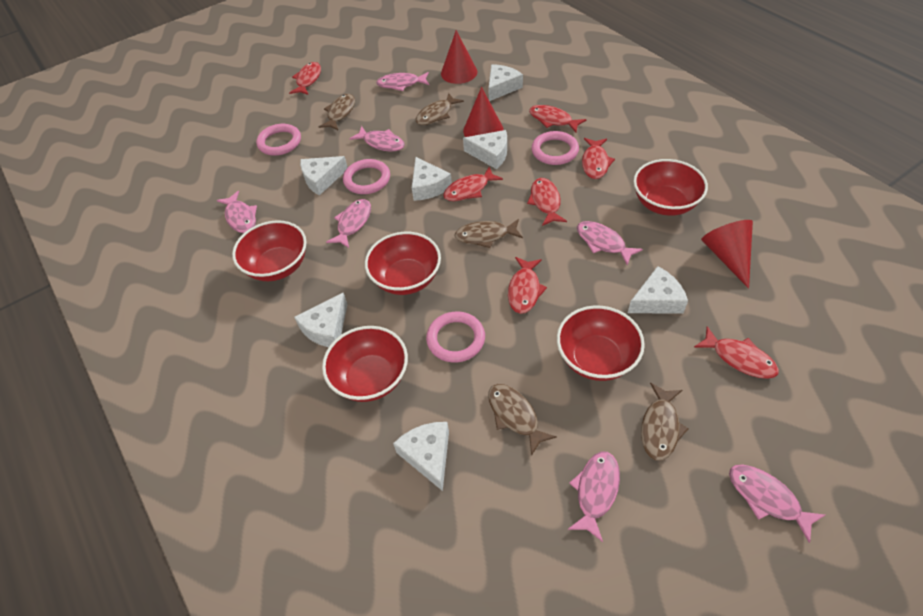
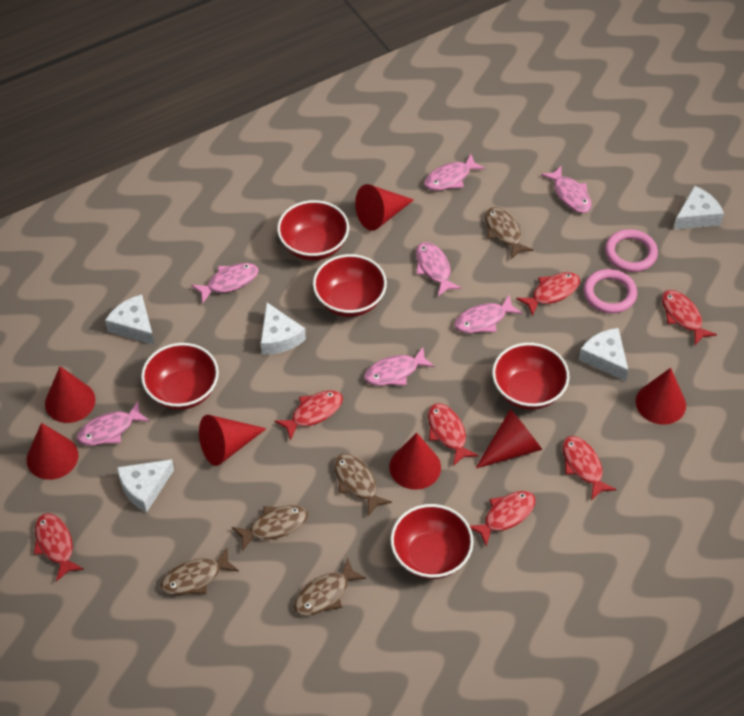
pink ring: [256,124,301,156] [343,159,390,194] [426,311,485,363] [532,131,579,165] = 4 -> [583,269,637,313] [605,229,658,272] = 2
red cone: [441,30,477,84] [463,87,503,137] [701,220,753,289] = 3 -> [27,423,78,480] [45,366,95,423] [199,415,267,466] [355,184,414,231] [389,433,441,490] [476,409,542,468] [636,368,686,425] = 7
white cheese: [294,293,348,347] [300,156,348,196] [393,422,449,491] [412,157,452,201] [463,130,507,169] [488,64,523,101] [628,266,688,314] = 7 -> [105,294,155,345] [117,459,174,513] [261,302,306,355] [579,328,628,381] [673,186,724,230] = 5

